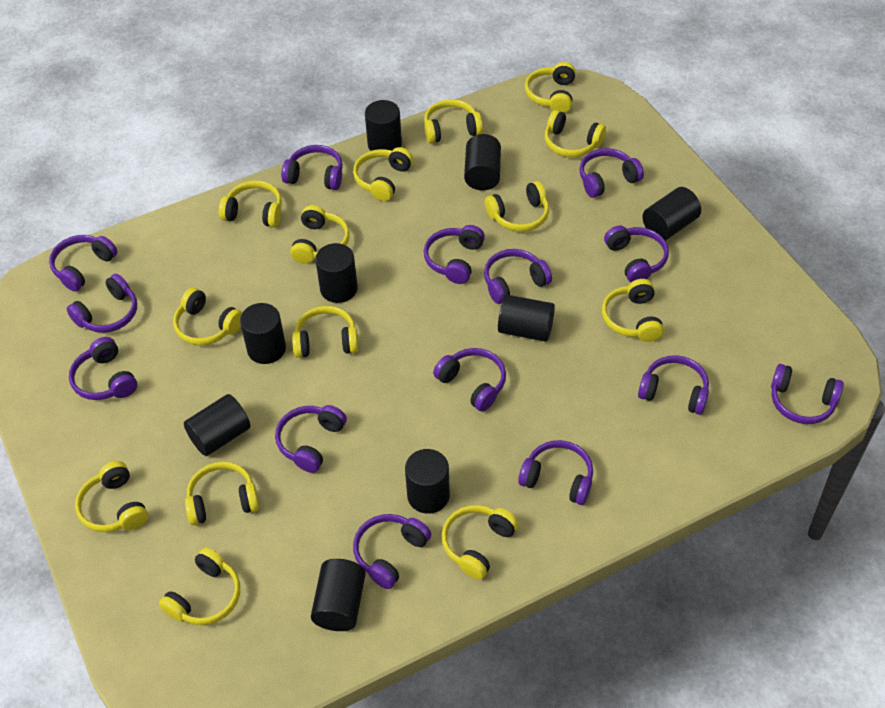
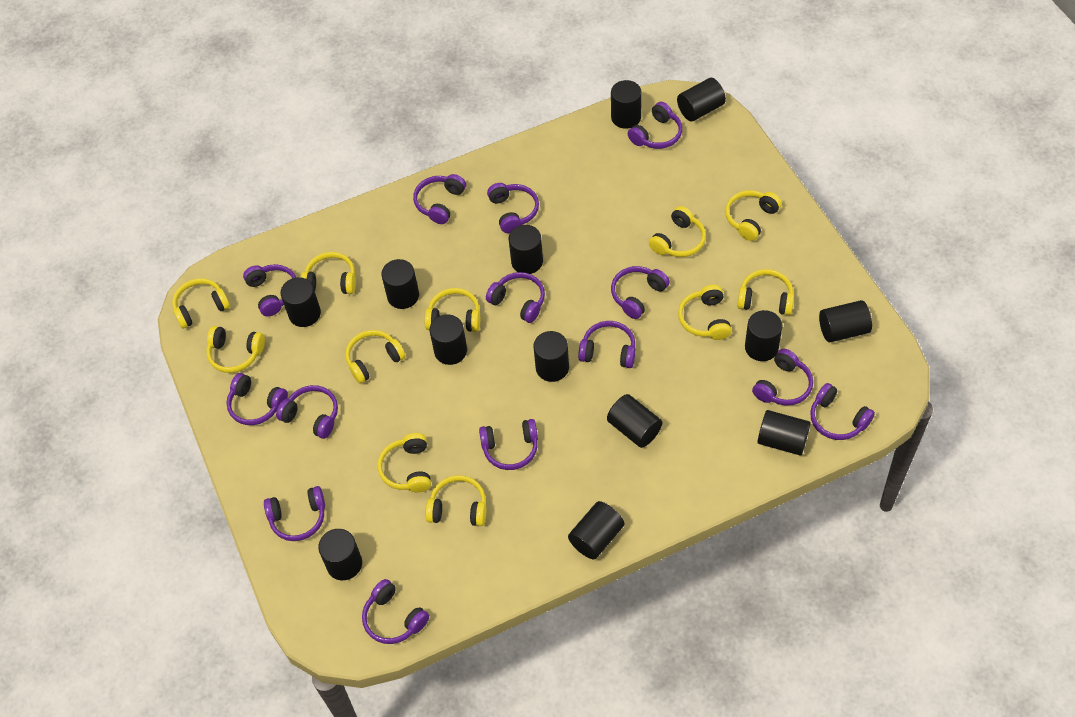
black cylinder: [184,394,251,456] [240,303,286,364] [311,559,365,631] [315,243,358,303] [365,100,402,151] [405,449,450,514] [464,134,501,190] [498,295,555,342] [642,187,701,240] = 9 -> [281,277,321,327] [318,529,362,580] [381,259,419,309] [430,314,467,365] [508,225,543,274] [533,331,569,382] [568,501,624,559] [607,394,662,448] [611,80,642,129] [677,78,726,121] [745,310,782,361] [758,410,811,455] [819,300,872,342] = 13
yellow headphones: [75,461,148,532] [159,548,240,625] [173,288,242,346] [185,462,259,525] [219,180,282,227] [290,205,350,264] [292,306,358,358] [353,147,413,201] [424,99,483,143] [441,505,519,580] [485,181,549,232] [525,62,576,113] [545,110,606,157] [602,279,664,342] = 14 -> [172,278,230,329] [206,326,265,373] [301,252,356,294] [345,330,406,383] [378,433,431,492] [424,288,480,332] [426,475,486,526] [649,206,706,257] [678,285,731,340] [725,190,782,241] [737,269,794,315] = 11

